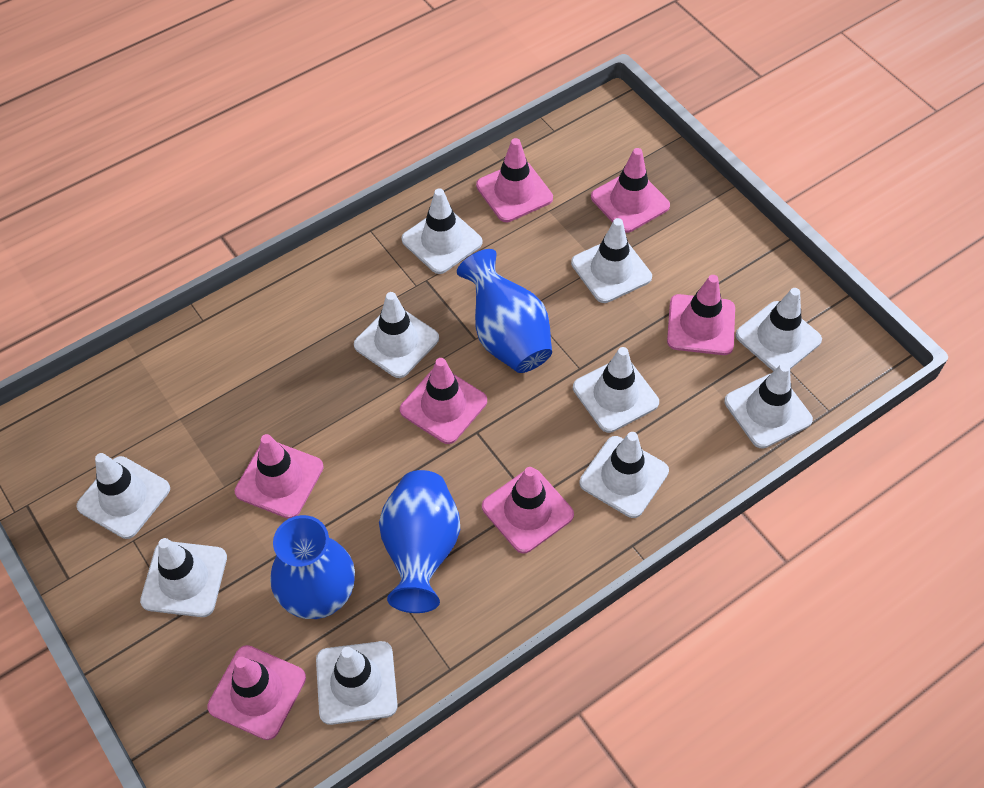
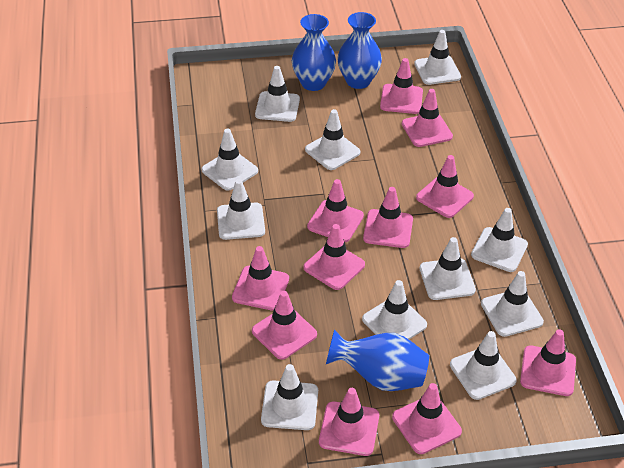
pink traffic cone: [207,645,306,740] [235,434,324,519] [400,358,487,444] [476,138,553,222] [482,467,574,554] [591,148,670,233] [667,275,735,355] = 7 -> [232,246,289,311] [252,291,317,360] [303,224,365,290] [307,179,364,242] [319,388,379,456] [363,187,413,248] [380,58,423,114] [392,383,462,454] [402,89,453,147] [416,155,474,218] [520,329,576,396] = 11
white traffic cone: [76,453,170,539] [140,538,227,617] [316,641,398,725] [354,292,439,378] [401,188,483,274] [571,218,652,303] [573,347,659,433] [580,432,669,518] [724,363,813,448] [736,288,822,371] = 10 -> [201,129,258,191] [217,179,265,240] [255,66,300,122] [261,364,318,430] [305,109,360,170] [362,280,427,339] [414,30,461,85] [420,237,476,300] [450,331,517,400] [471,208,528,272] [481,271,544,337] = 11

